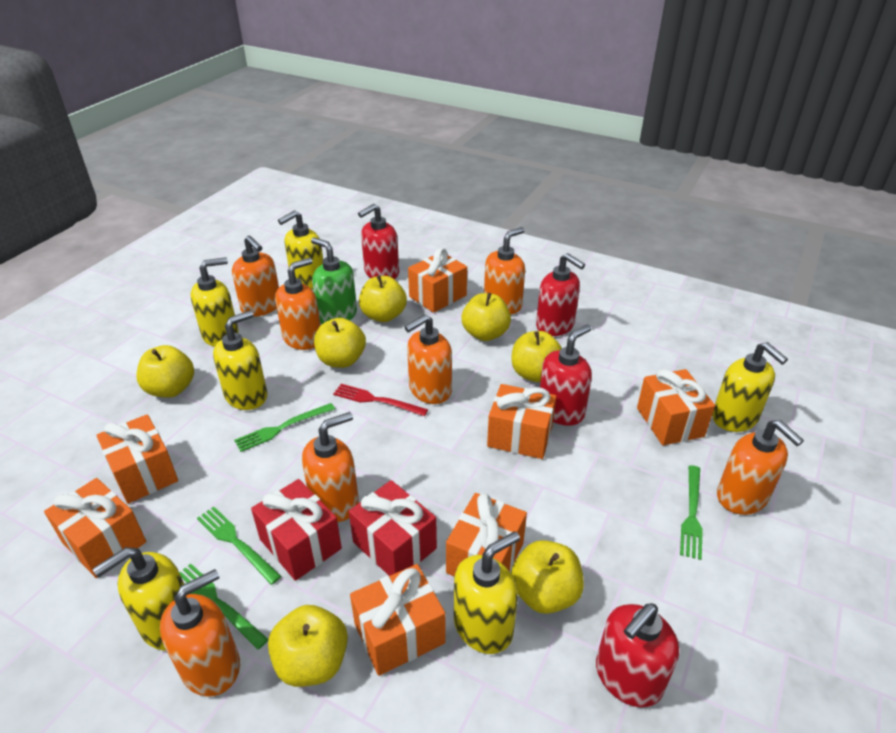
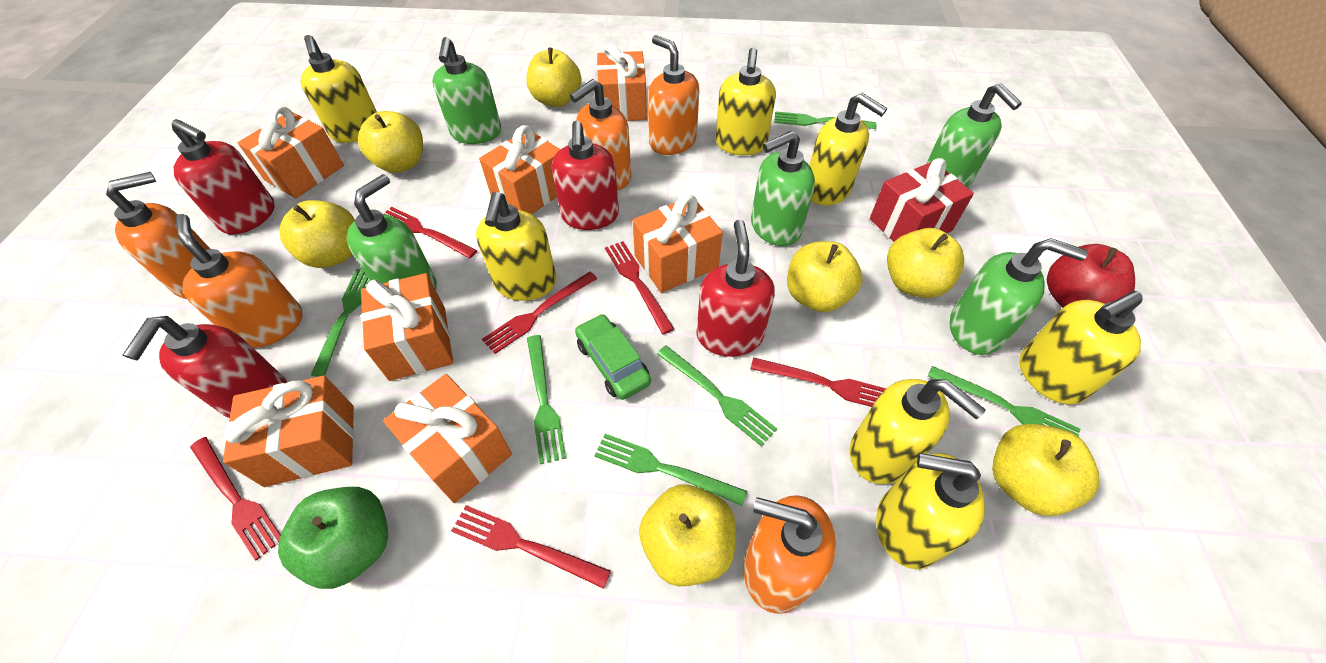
green apple: none = 0 -> [278,487,388,589] = 1
green car: none = 0 -> [575,314,651,400] = 1
green fork: [179,563,268,650] [197,506,281,585] [234,403,335,452] [680,465,703,560] = 4 -> [311,269,370,377] [527,335,566,464] [594,434,747,506] [657,345,777,446] [774,111,876,129] [928,366,1080,437] = 6
green soap dispenser: [311,237,357,324] = 1 -> [347,174,437,290] [432,37,501,144] [751,131,815,246] [926,83,1022,187] [950,238,1088,355] = 5
orange soap dispenser: [160,569,240,697] [232,235,279,317] [275,258,321,350] [302,412,359,522] [405,314,452,404] [484,227,525,314] [717,420,804,515] = 7 -> [106,172,210,299] [176,214,302,348] [570,79,631,190] [648,35,699,155] [744,495,836,614] = 5
red apple: none = 0 -> [1047,244,1135,308] = 1
red fork: [333,384,428,416] = 1 -> [190,437,281,560] [383,207,477,259] [451,505,611,589] [482,272,597,354] [605,241,674,334] [750,357,886,407] = 6
red gift: [251,479,342,581] [349,480,437,576] = 2 -> [870,158,974,242] = 1
yellow soap dispenser: [93,547,184,650] [191,257,239,347] [213,310,268,410] [278,210,323,289] [454,531,520,654] [712,342,788,432] = 6 -> [300,35,377,143] [476,192,557,301] [715,48,776,155] [809,93,887,205] [850,379,986,484] [876,453,985,569] [1019,291,1143,404] = 7

